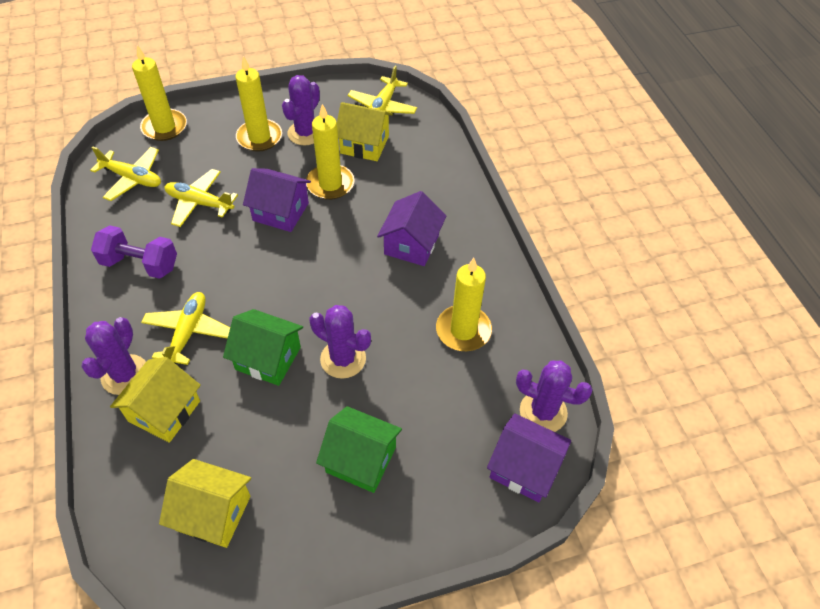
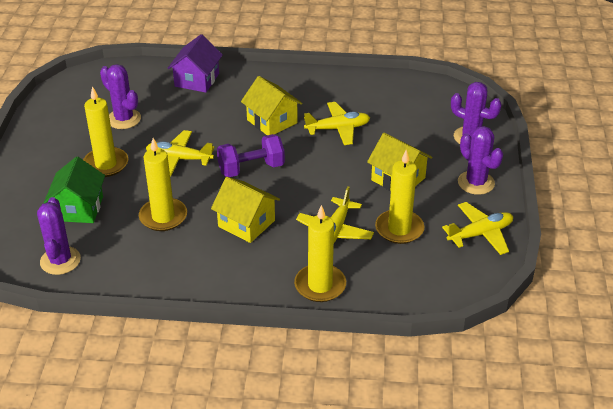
green house: [223,309,303,386] [316,406,402,493] = 2 -> [44,156,105,223] = 1
purple house: [243,168,311,232] [377,191,446,266] [487,413,571,502] = 3 -> [168,34,223,93] = 1

